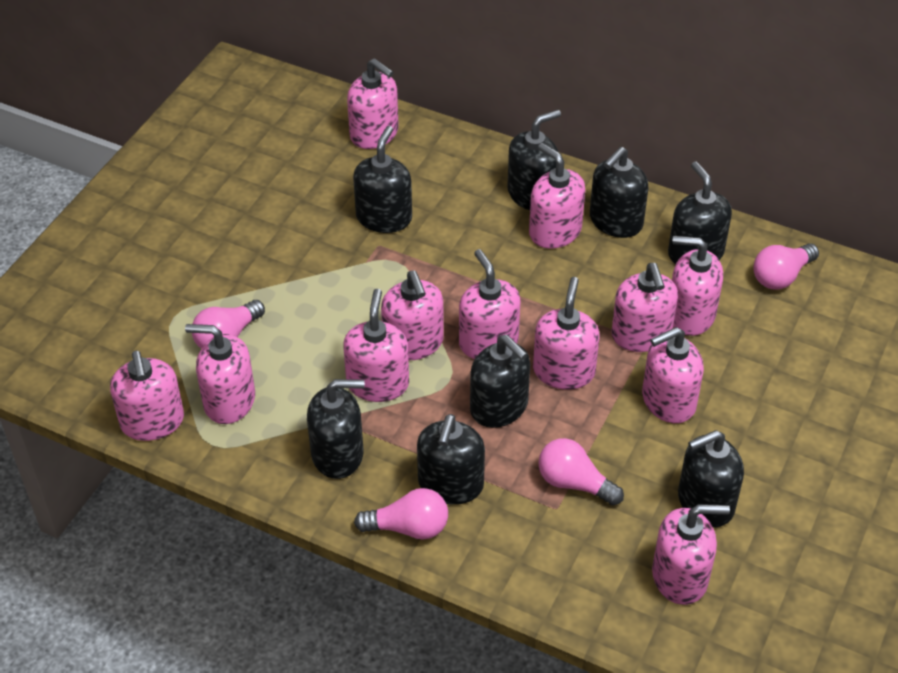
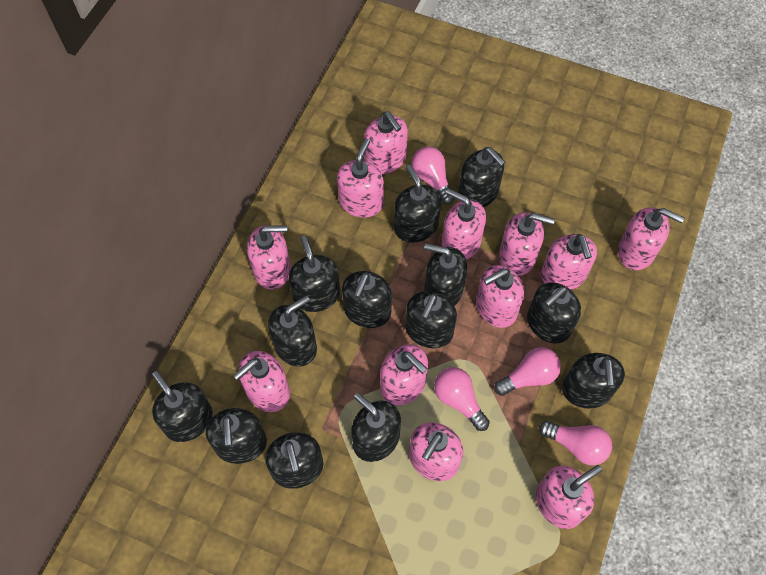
black soap dispenser: [307,379,365,479] [353,126,412,233] [417,414,485,505] [470,334,530,428] [507,110,561,210] [590,147,648,238] [668,161,732,264] [678,430,744,528] = 8 -> [152,371,213,442] [206,408,267,464] [265,432,323,489] [268,295,317,366] [288,235,340,312] [342,271,392,328] [351,393,401,462] [394,165,441,243] [406,291,457,348] [424,243,467,306] [458,147,505,207] [527,282,581,343] [562,353,625,409] = 13

